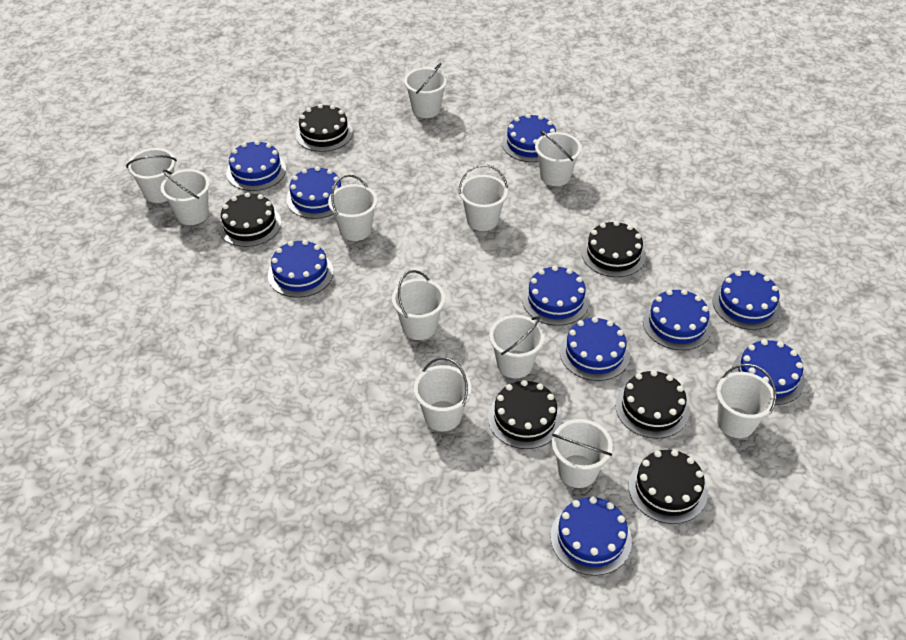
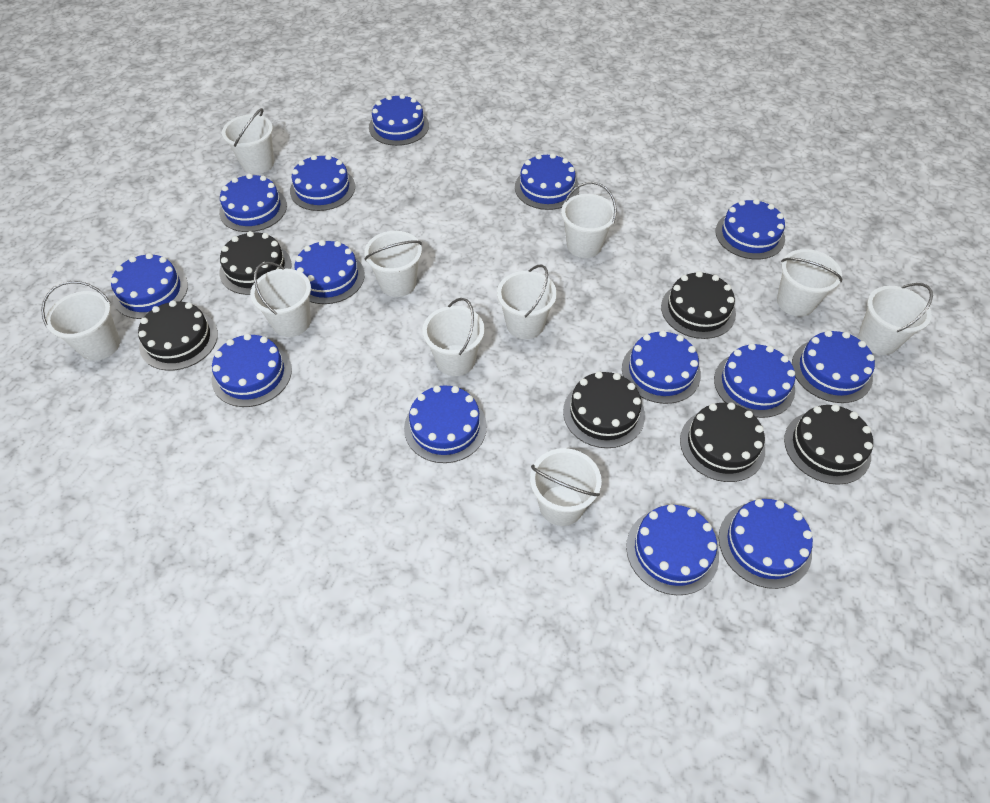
blue cake: [226,140,286,191] [268,240,333,298] [286,166,343,219] [502,114,556,162] [522,266,589,326] [551,496,632,576] [560,317,630,381] [643,289,712,350] [712,270,781,330] [732,339,805,405] = 10 -> [111,253,188,319] [212,334,292,407] [219,174,287,232] [290,155,355,211] [294,240,365,304] [369,94,429,146] [404,385,487,463] [515,153,579,210] [622,330,701,404] [626,504,719,595] [714,343,795,418] [715,199,785,259] [719,499,813,589] [792,330,875,403] = 14
white bucket: [126,148,177,203] [161,169,210,225] [328,175,377,241] [392,270,445,340] [404,63,447,118] [414,357,472,431] [459,165,508,231] [489,315,545,378] [535,130,582,186] [552,419,613,488] [716,364,776,438] = 11 -> [41,281,120,361] [222,108,274,174] [250,262,311,337] [364,231,422,297] [422,298,485,376] [497,264,557,339] [530,448,602,526] [561,182,617,258] [777,249,842,317] [858,283,933,355] = 10

